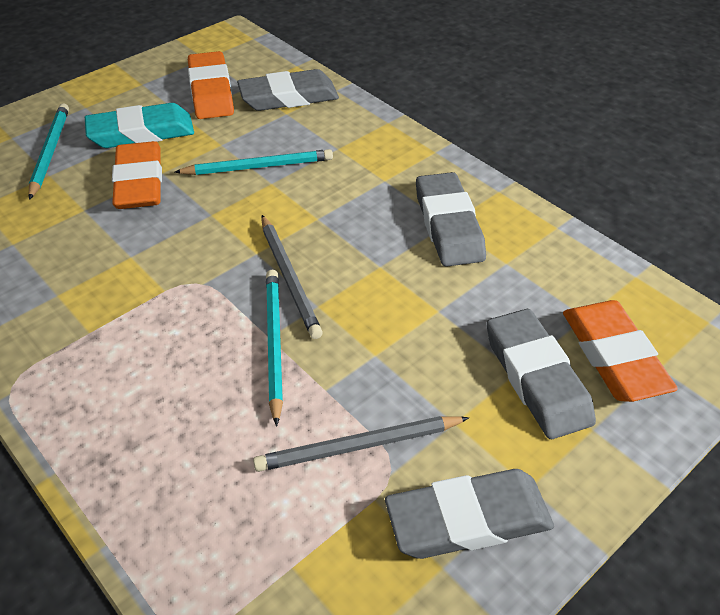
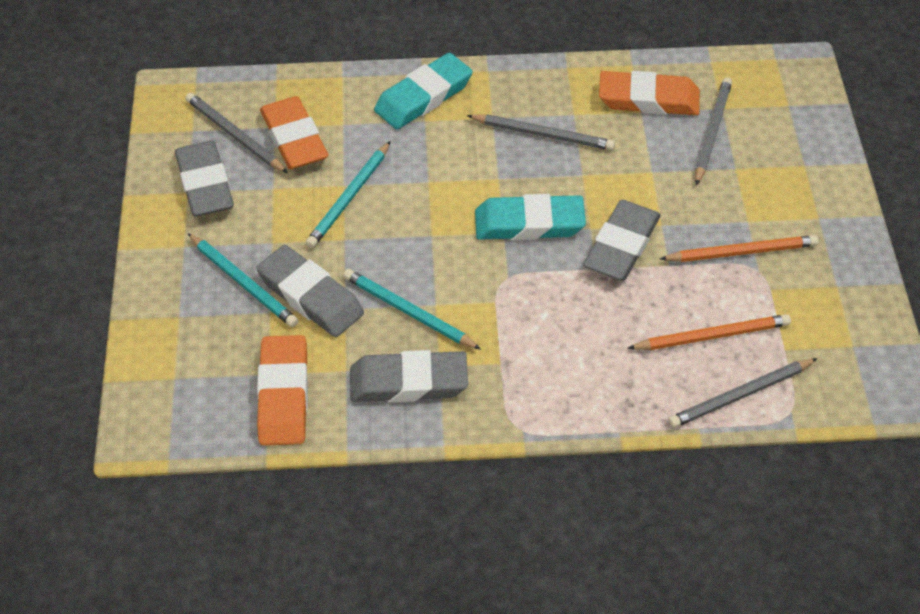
grey pencil: [253,416,469,472] [261,215,323,339] = 2 -> [185,93,288,173] [467,114,615,150] [668,358,818,428] [695,77,732,186] = 4
orange pencil: none = 0 -> [627,314,791,350] [660,235,818,262] = 2
turquoise eraser: [85,103,194,148] = 1 -> [374,53,473,129] [475,194,586,240] = 2

